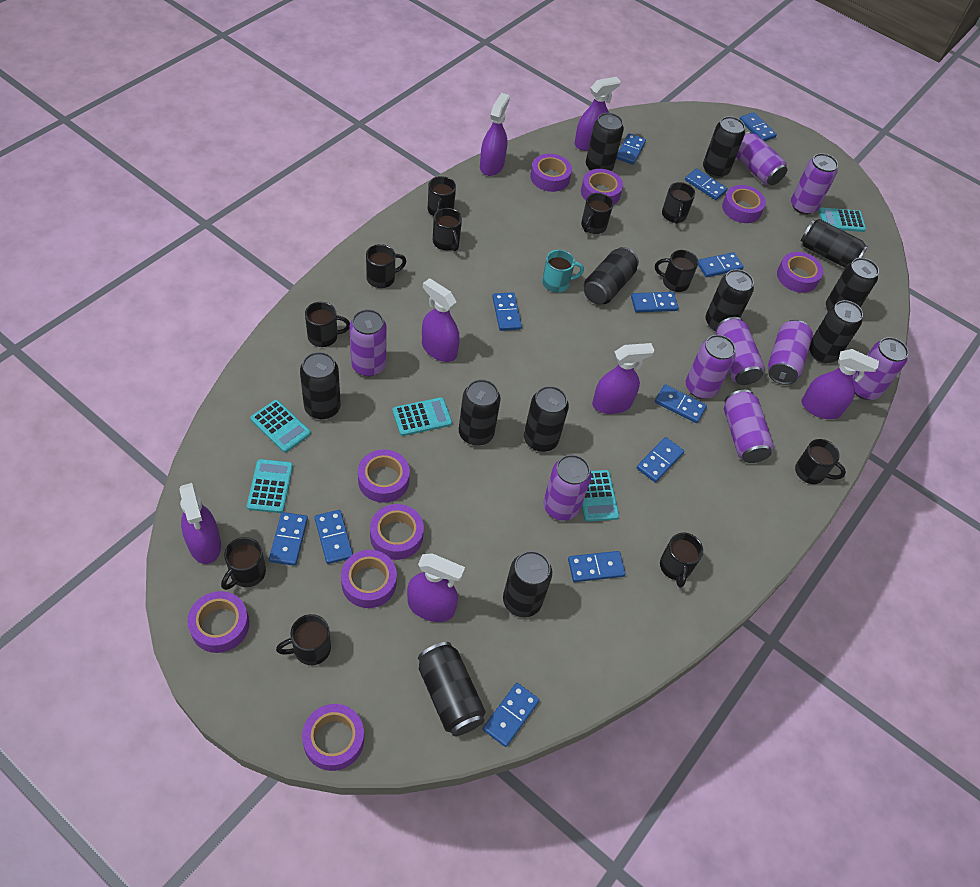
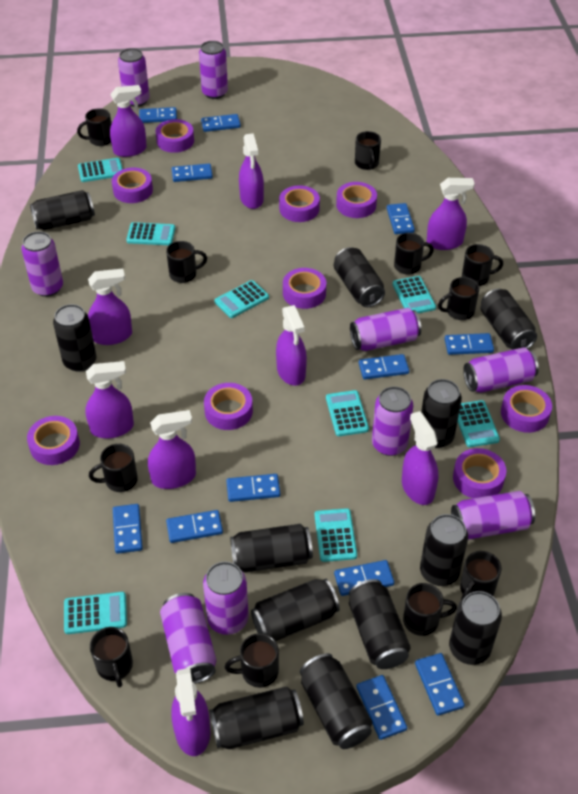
purple spray bottle: [179,483,221,564] [407,553,465,622] [422,278,460,362] [480,93,510,176] [574,77,621,151] [592,343,655,414] [802,349,879,419] = 7 -> [85,361,134,438] [88,269,132,345] [110,85,147,157] [148,410,196,489] [171,668,210,756] [239,133,264,209] [276,305,307,386] [402,411,439,505] [427,178,475,250] = 9
turquoise calculator: [247,459,293,513] [250,400,311,452] [393,397,452,436] [582,470,619,522] [818,208,866,232] = 5 -> [64,592,127,634] [78,158,123,182] [126,222,175,245] [214,280,269,318] [315,508,357,562] [326,390,369,436] [393,276,436,313] [457,400,500,447] = 8
turquoise mug: [542,250,584,293] = 1 -> none = 0

